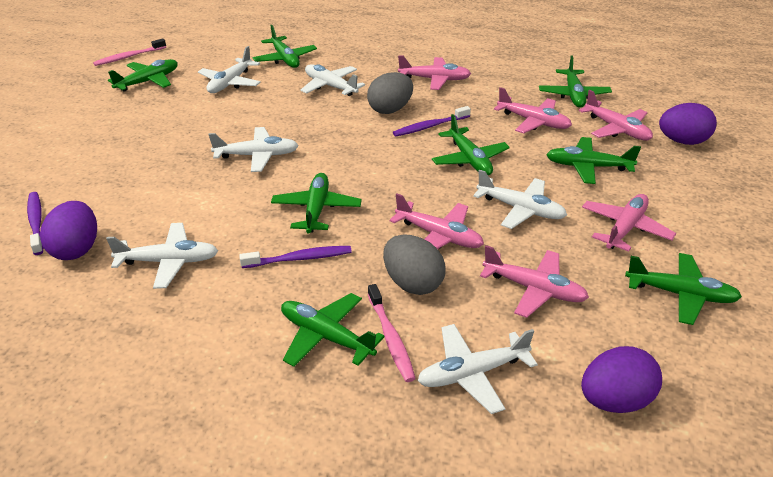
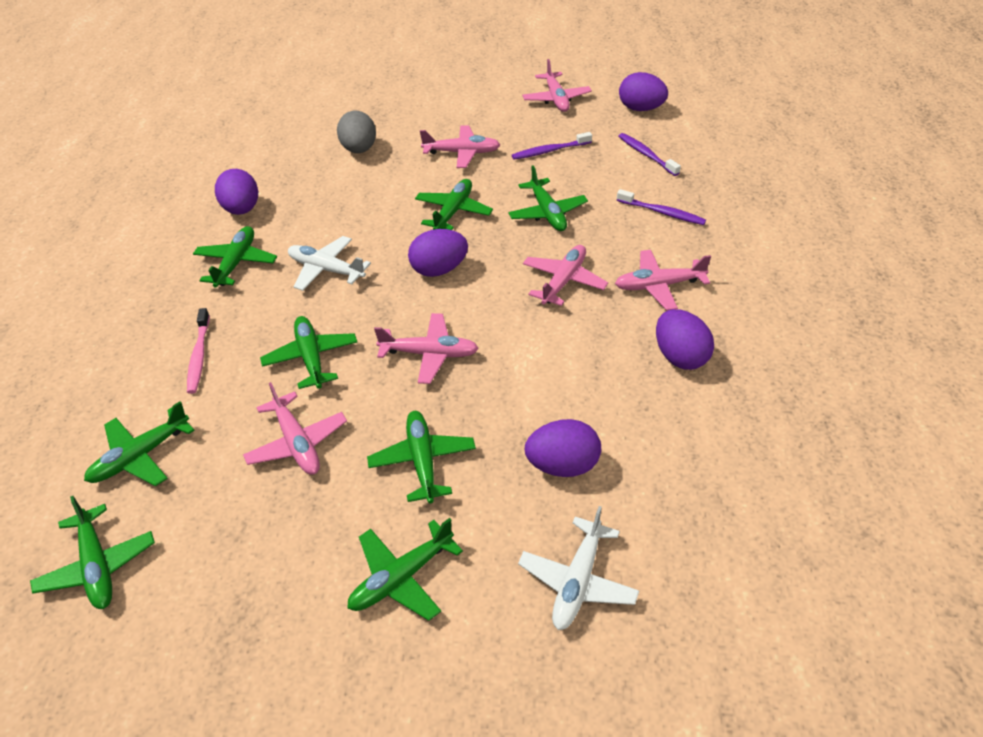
grey egg: [367,72,413,114] [383,234,446,295] = 2 -> [337,111,376,153] = 1
pink toothbrush: [93,39,166,66] [368,284,416,382] = 2 -> [187,308,210,394] = 1
purple egg: [40,201,97,260] [581,346,662,413] [659,103,717,145] = 3 -> [215,169,258,215] [408,229,468,277] [525,419,601,477] [619,72,668,111] [656,309,714,370] = 5
white plane: [106,223,218,289] [198,46,261,93] [208,127,299,172] [300,64,365,96] [418,324,538,414] [473,170,567,229] = 6 -> [288,236,371,291] [518,506,639,630] = 2

